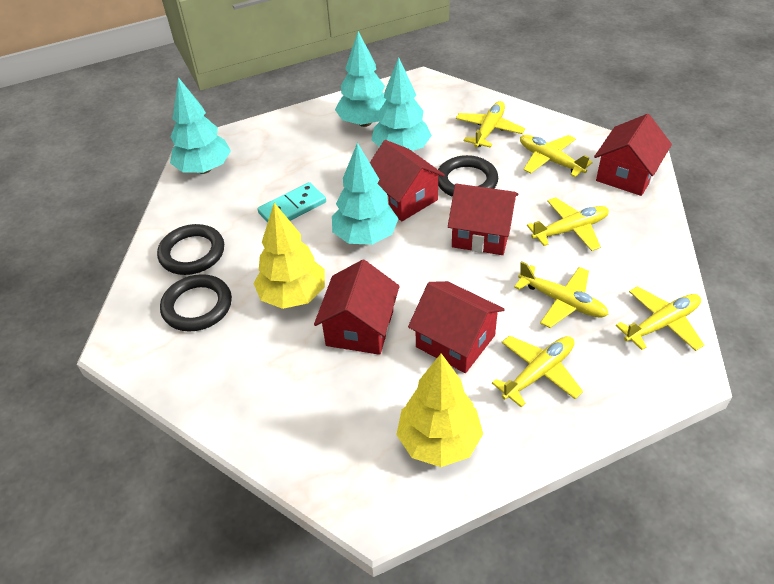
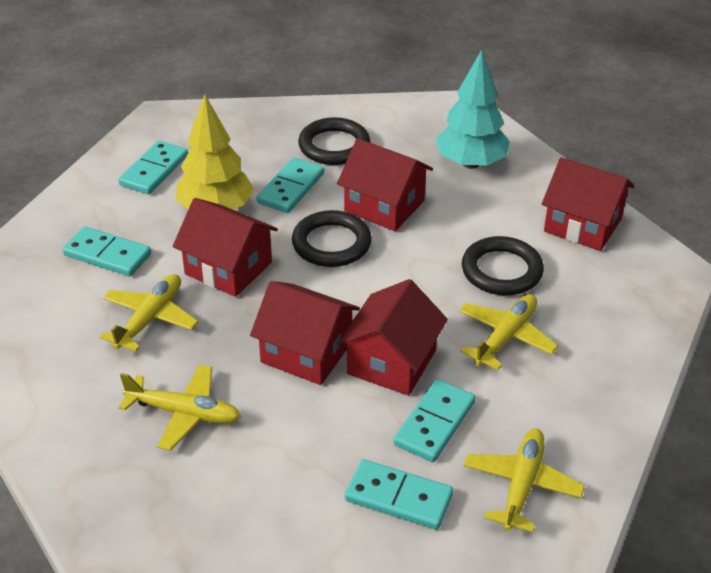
turquoise domino: [258,182,326,223] = 1 -> [62,226,151,276] [118,141,188,194] [256,157,324,213] [345,459,453,530] [393,379,476,462] = 5
turquoise tree: [170,77,231,174] [332,142,398,245] [335,31,386,127] [372,57,432,151] = 4 -> [436,50,510,169] = 1
yellow plane: [456,101,525,148] [492,336,583,407] [514,261,609,328] [520,135,593,177] [527,197,609,251] [616,286,704,351] = 6 -> [100,274,198,351] [119,364,241,451] [459,294,558,370] [464,428,585,532] = 4
yellow tree: [253,203,325,309] [396,353,483,467] = 2 -> [176,94,254,210] = 1

